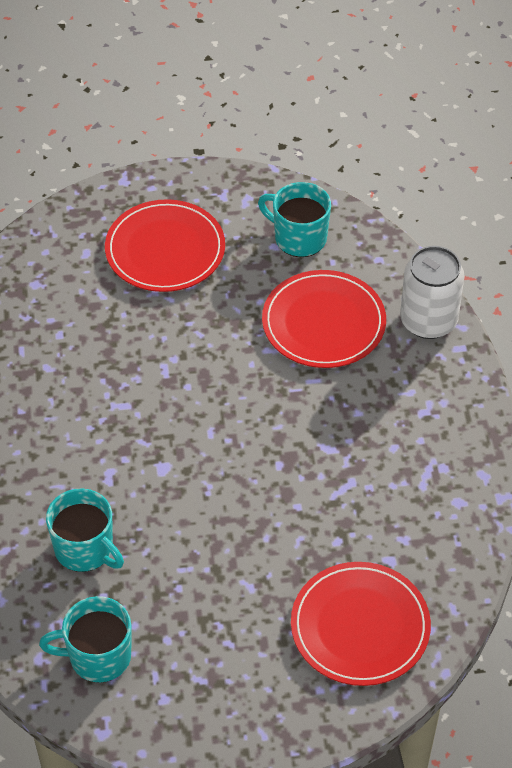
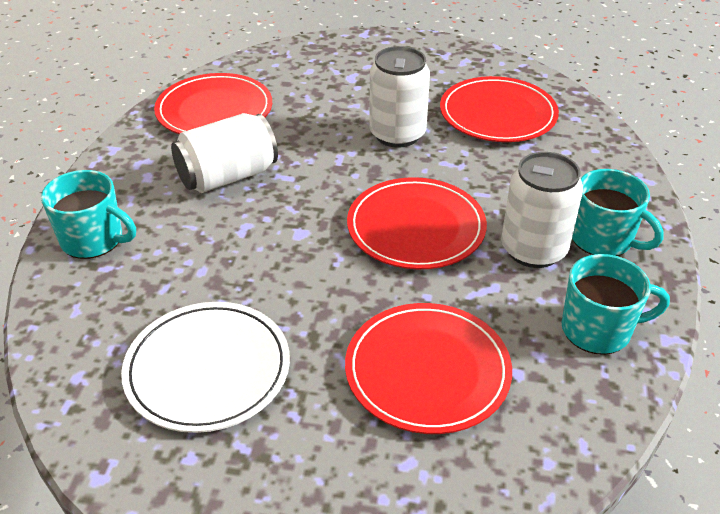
red plate: [105,199,225,292] [262,270,386,368] [291,562,431,686] = 3 -> [154,73,272,134] [345,303,512,434] [347,177,487,269] [440,76,559,142] = 4
white can: [400,246,465,339] = 1 -> [171,113,278,193] [369,46,430,148] [501,152,583,268] = 3
white plate: none = 0 -> [121,302,290,433] = 1

